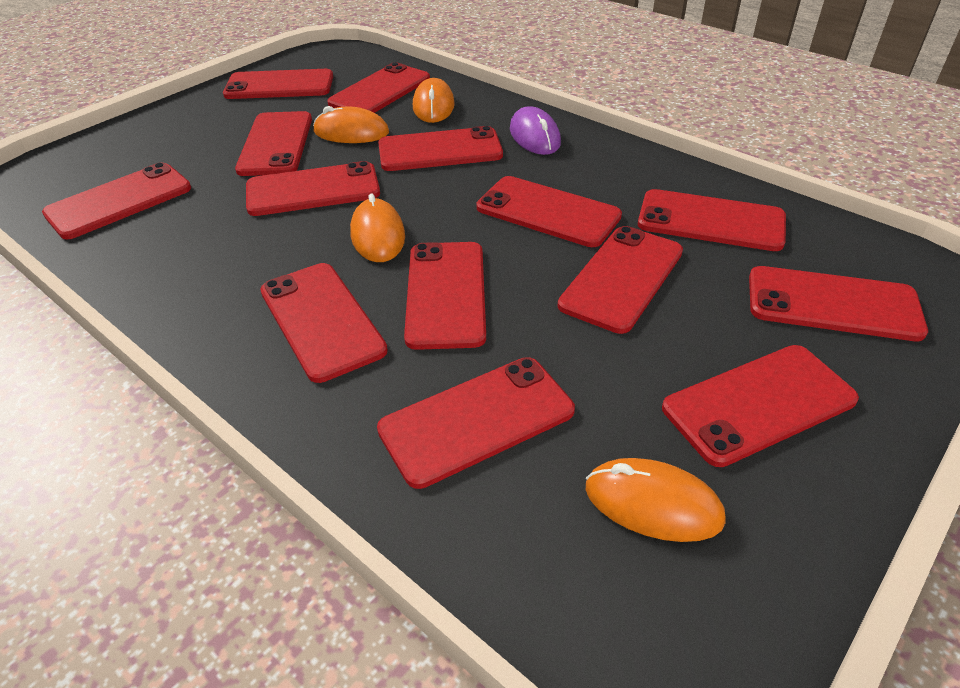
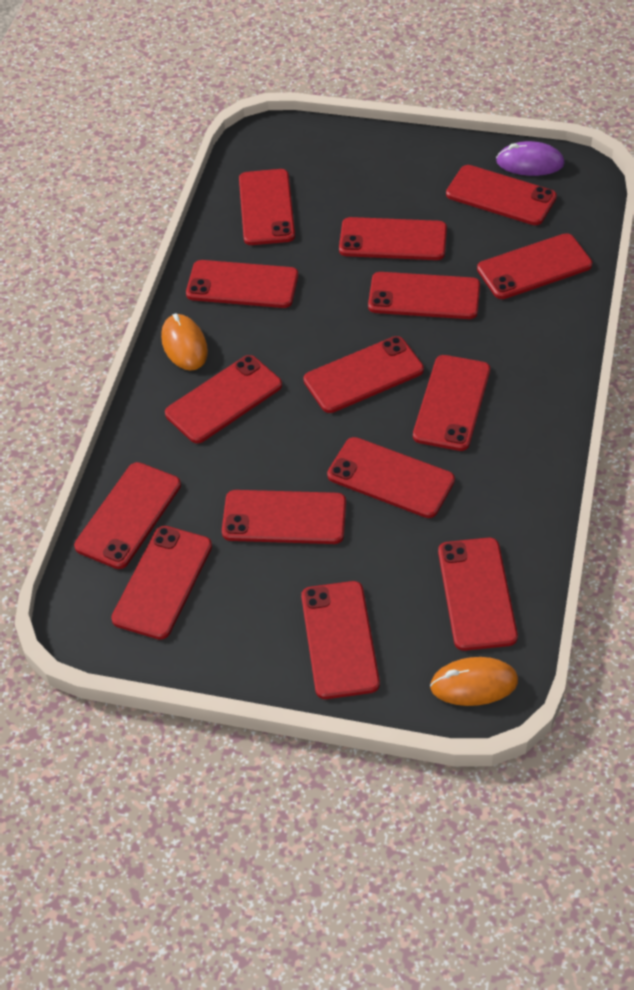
orange mouse: [313,106,389,143] [350,194,405,262] [413,78,455,123] [586,458,725,542] = 4 -> [161,313,208,371] [430,657,518,706] = 2
red phone: [42,162,191,239] [223,69,333,99] [235,111,312,176] [246,161,380,216] [260,263,388,383] [327,62,430,113] [377,357,575,489] [378,126,503,171] [404,242,486,350] [476,176,622,247] [558,226,683,334] [638,189,786,251] [662,345,859,467] [749,266,928,341] = 14 -> [74,462,181,569] [111,526,212,640] [165,355,282,443] [186,260,298,308] [222,490,346,544] [239,169,295,245] [301,581,380,699] [303,336,424,413] [327,437,455,518] [339,217,447,260] [368,272,480,319] [413,355,490,451] [438,538,518,651] [446,165,557,225] [477,233,592,299] = 15

